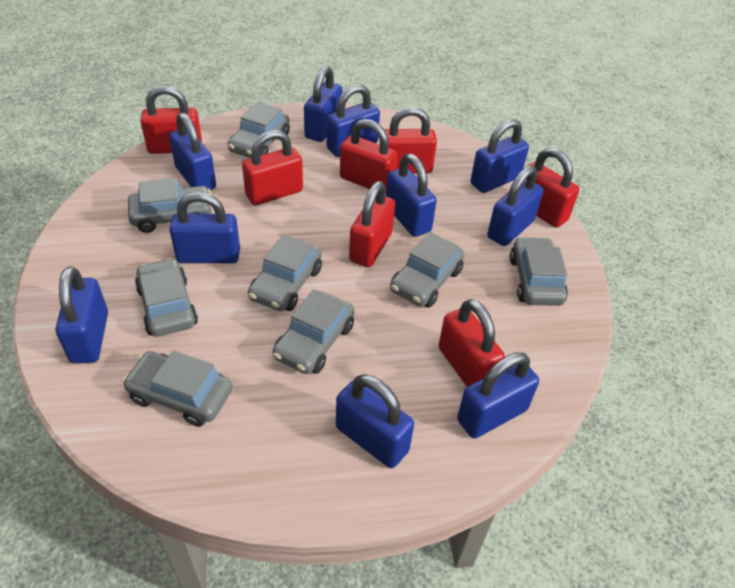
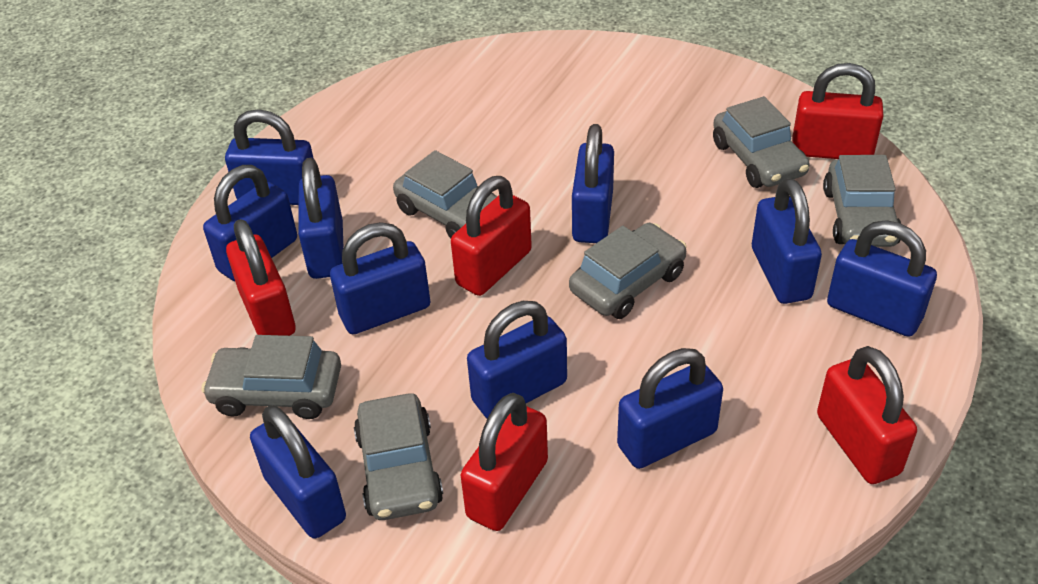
grey car: [122,350,232,427] [128,178,212,233] [135,258,198,337] [228,102,290,158] [248,234,322,311] [273,289,354,374] [390,232,464,308] [510,237,568,306] = 8 -> [201,335,341,419] [354,393,443,520] [393,150,497,238] [569,223,687,319] [713,96,810,188] [823,155,901,247] = 6
red padlock: [140,86,202,154] [242,130,303,206] [340,119,398,189] [349,181,395,267] [384,107,437,174] [439,299,505,387] [526,148,579,228] = 7 -> [226,219,296,336] [451,176,532,296] [461,393,548,531] [792,63,883,159] [817,346,917,484] = 5

